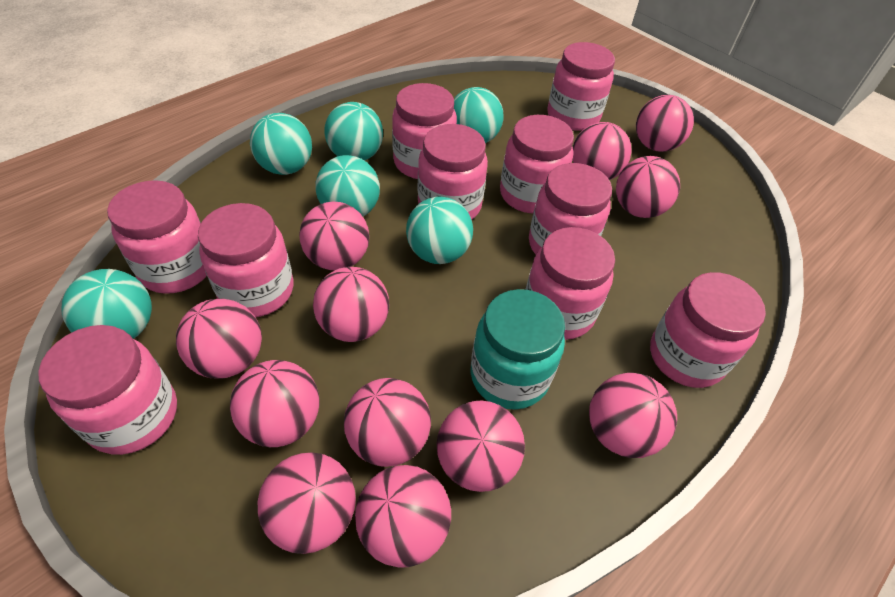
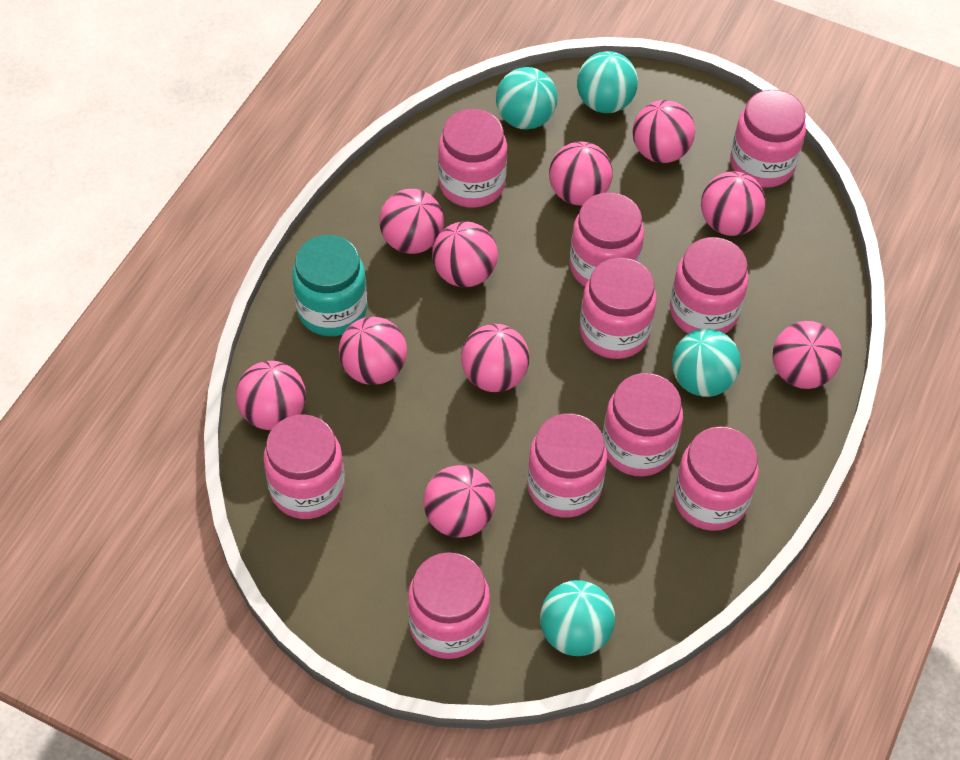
pink ball: [176,299,262,379] [230,360,319,447] [258,453,356,554] [299,202,369,270] [313,267,389,342] [344,378,431,467] [355,465,451,568] [437,401,525,492] [573,122,632,180] [589,373,677,458] [616,156,680,218] [636,95,694,152] = 12 -> [236,361,306,430] [339,317,407,385] [379,189,444,254] [423,465,495,538] [432,221,498,287] [461,324,529,392] [549,142,613,205] [632,100,695,163] [701,171,766,236] [773,321,842,389] = 10
turquoise ball: [62,269,152,339] [250,113,312,175] [315,155,380,216] [324,102,383,161] [406,197,473,264] [454,87,503,143] = 6 -> [496,67,557,130] [540,580,615,656] [577,51,638,113] [672,328,741,397] = 4

